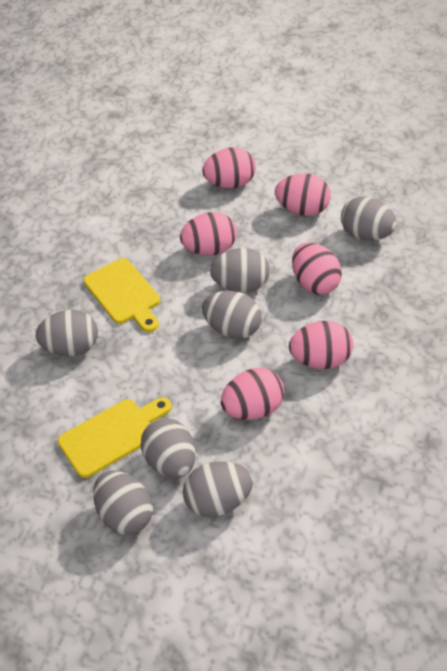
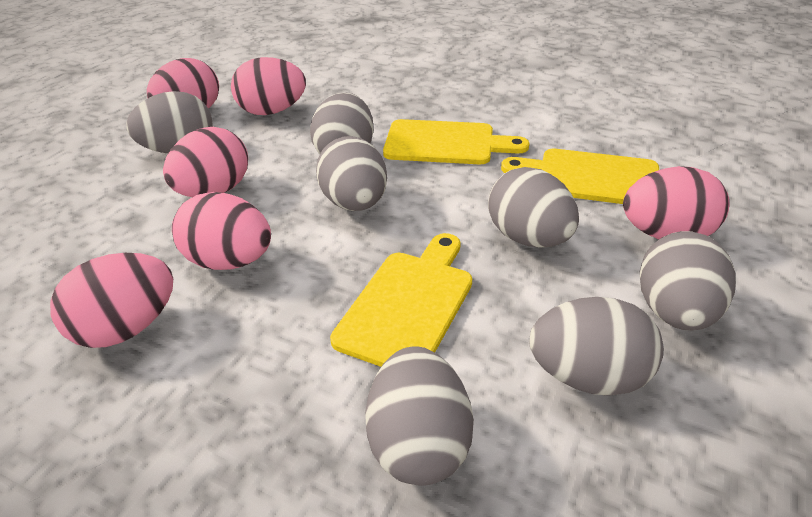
yellow cutting board: [58,397,172,478] [83,258,160,332] = 2 -> [330,233,472,367] [383,119,529,164] [501,149,659,204] = 3

